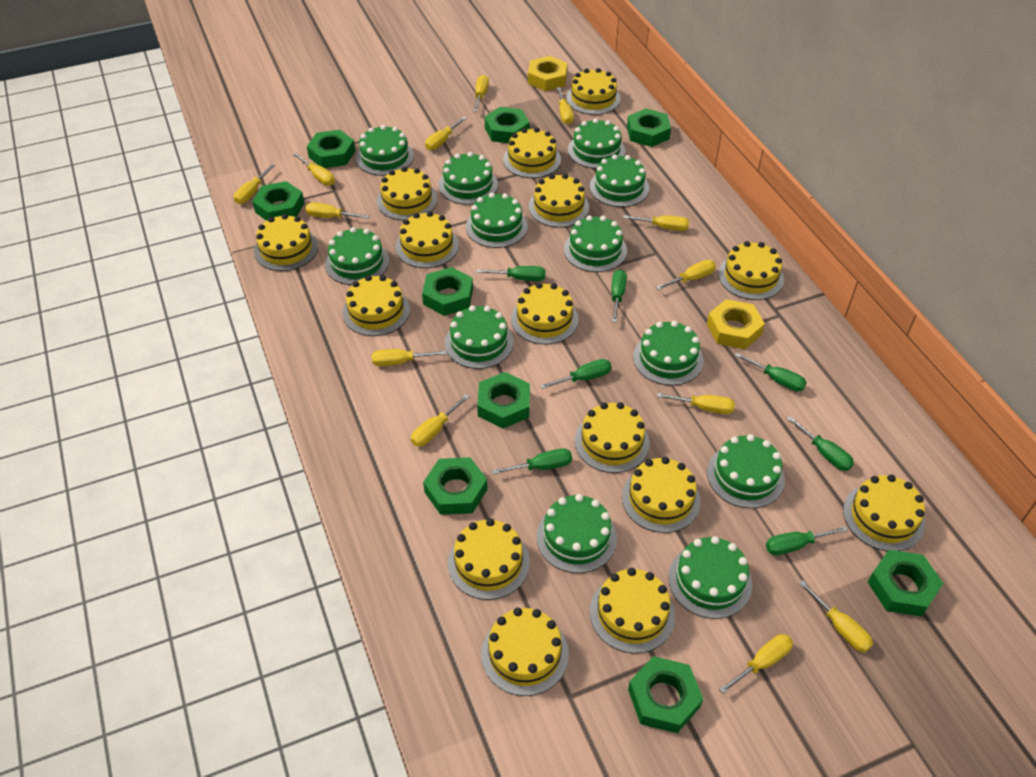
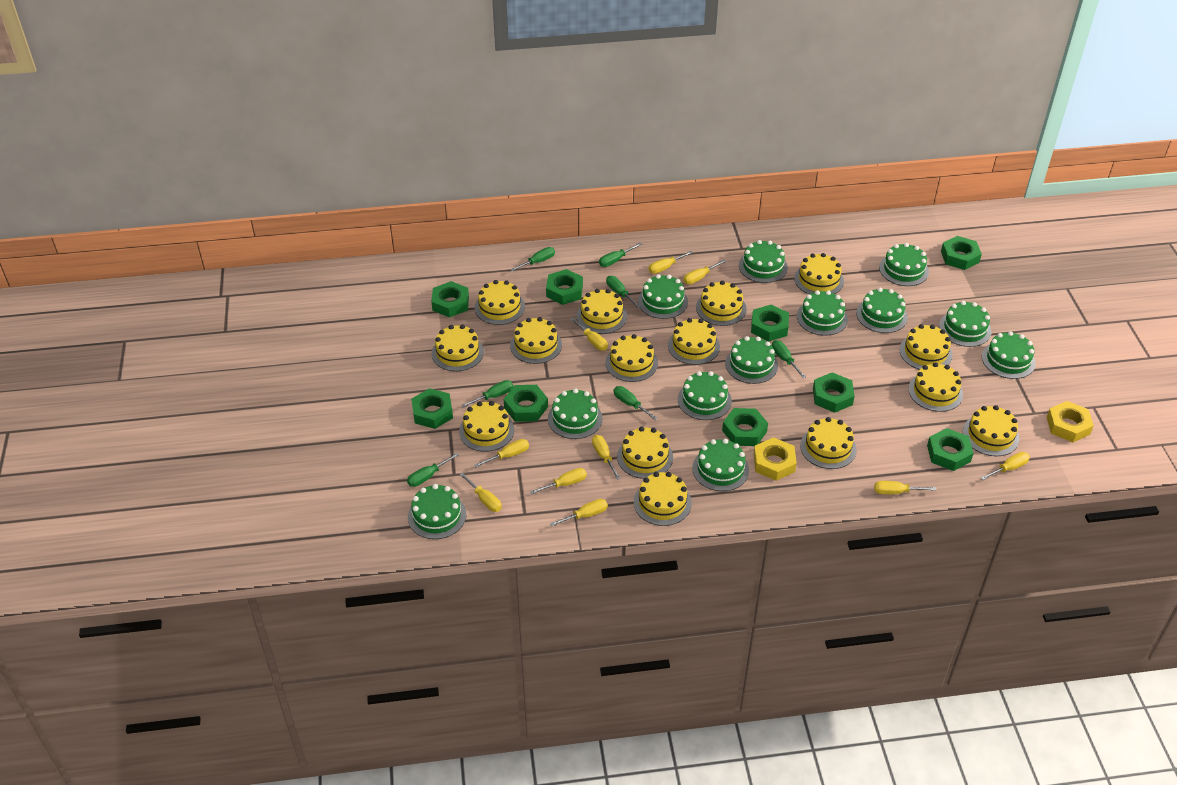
yellow screwdriver: [234,164,275,204] [293,153,335,186] [306,202,370,219] [372,349,447,366] [411,395,469,446] [425,117,467,150] [473,75,489,111] [556,87,574,124] [623,215,689,231] [656,260,716,290] [657,393,735,414] [719,634,793,694] [799,580,873,653] = 13 -> [459,473,502,512] [474,439,529,467] [530,468,587,495] [550,499,608,527] [570,318,608,351] [592,435,620,480] [649,251,693,274] [683,260,726,284] [874,481,936,494] [980,452,1030,480] = 10

